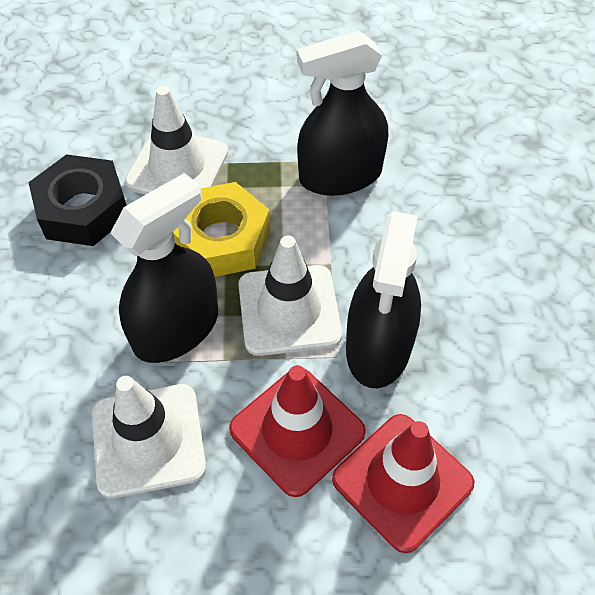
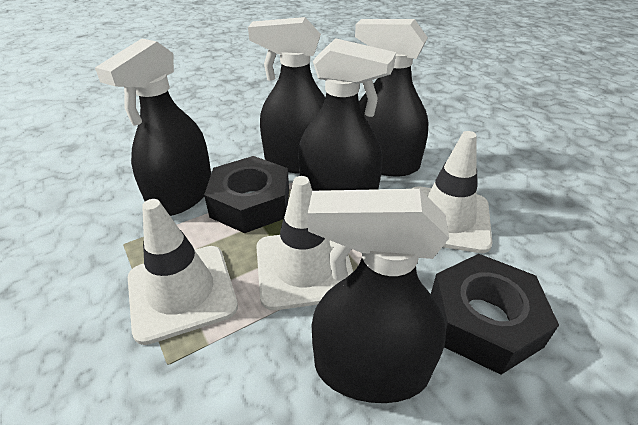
black nut: [28,154,127,246] = 1 -> [204,156,289,233] [431,254,559,375] = 2
black spray bottle: [110,173,218,363] [297,31,388,196] [346,211,421,388] = 3 -> [95,39,211,216] [248,17,325,174] [298,38,396,191] [308,189,449,403] [355,19,429,176] = 5
red traffic cone: [229,365,366,497] [332,414,475,553] = 2 -> none = 0
yellow nut: [173,182,270,277] = 1 -> none = 0

